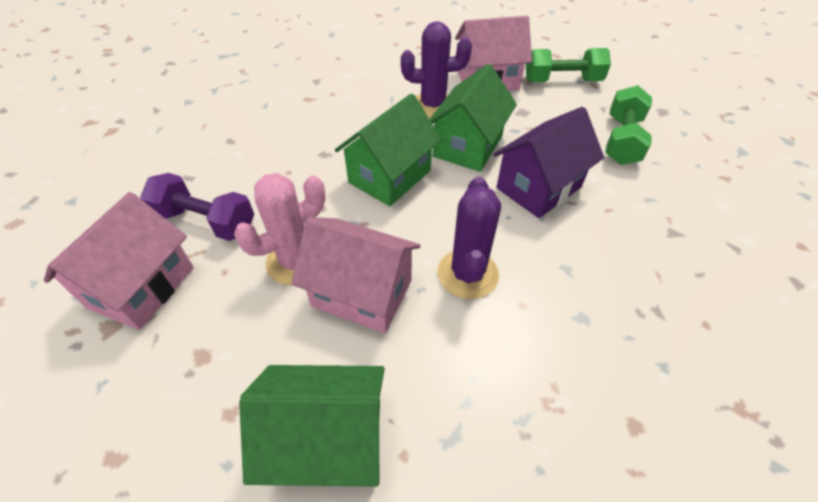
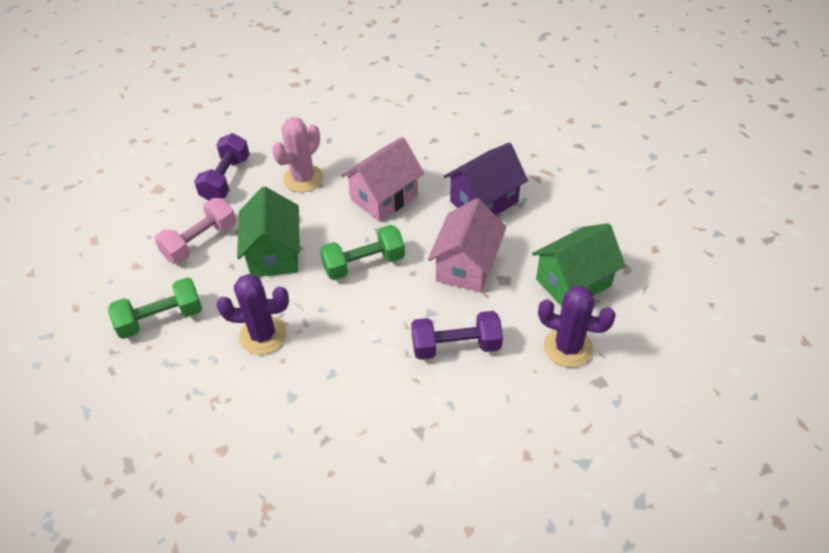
green house: [239,365,385,486] [335,93,441,206] [430,64,517,172] = 3 -> [237,187,300,277] [532,223,626,307] = 2
pink dumbbell: none = 0 -> [155,198,237,264] = 1
pink house: [44,192,193,330] [291,217,421,333] [455,16,532,91] = 3 -> [341,137,424,222] [428,198,506,292] = 2
purple dumbbell: [140,173,254,241] = 1 -> [194,133,250,200] [411,311,503,360] = 2

